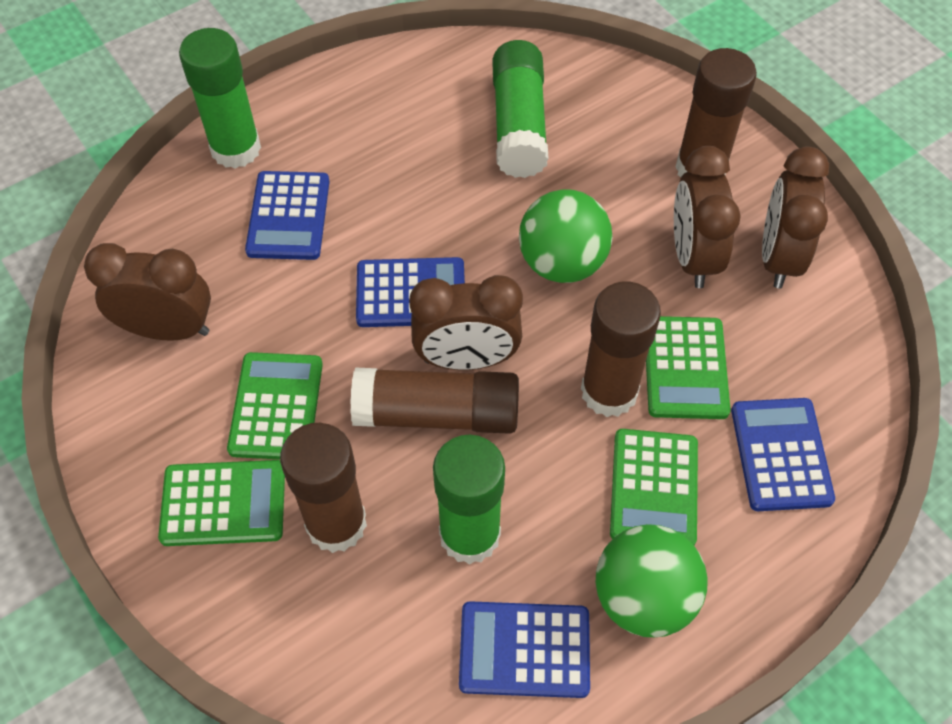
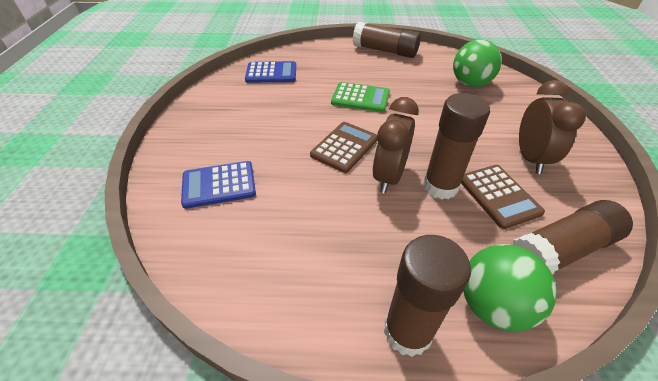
blue calculator: [245,171,330,260] [356,257,465,327] [459,601,590,698] [731,398,835,511] = 4 -> [181,161,256,209] [245,61,296,83] = 2
brown calculator: none = 0 -> [310,122,378,173] [461,165,545,229] = 2
brown clock: [84,243,211,341] [409,275,523,370] [674,146,741,288] [762,146,829,288] = 4 -> [372,97,419,193] [519,80,586,174] = 2
green calculator: [158,460,285,546] [227,352,323,459] [610,429,698,545] [646,316,731,419] = 4 -> [331,82,390,112] = 1
green glue stick: [179,28,261,169] [433,435,505,565] [492,40,549,178] = 3 -> none = 0

